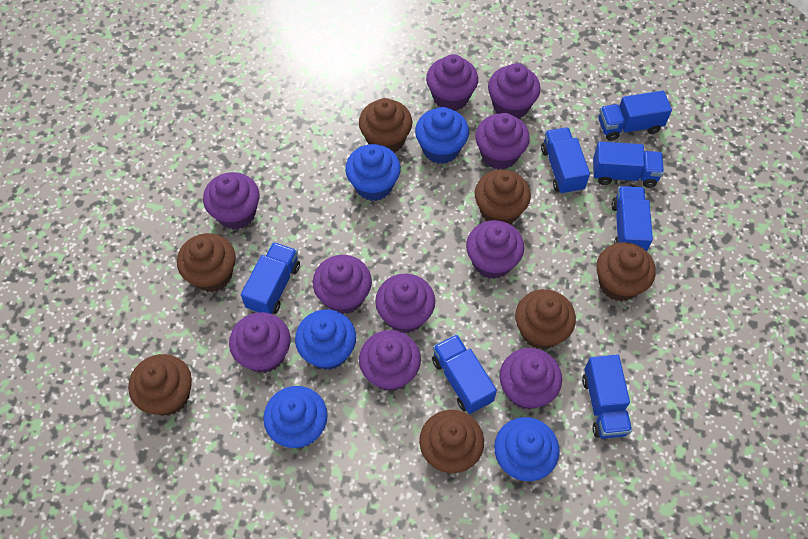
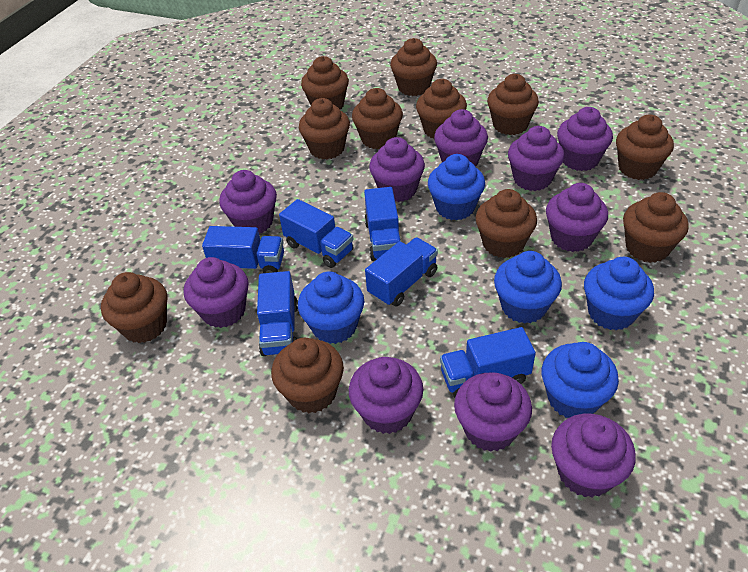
blue truck: [241,242,300,314] [432,334,497,414] [541,127,590,195] [582,354,632,439] [593,142,664,188] [599,90,672,141] [612,186,653,251] = 7 -> [202,226,284,273] [257,271,298,356] [279,199,354,268] [364,187,401,261] [365,237,438,307] [440,327,536,398] = 6
brown cupcake: [128,354,192,416] [177,233,236,292] [359,98,412,153] [419,410,484,473] [475,170,531,224] [515,289,576,350] [596,242,656,301] = 7 -> [101,272,167,343] [271,338,344,413] [299,98,350,159] [301,56,349,109] [352,88,403,149] [390,38,437,96] [416,79,467,138] [476,189,537,258] [487,74,539,135] [616,114,674,180] [623,192,689,263] = 11

